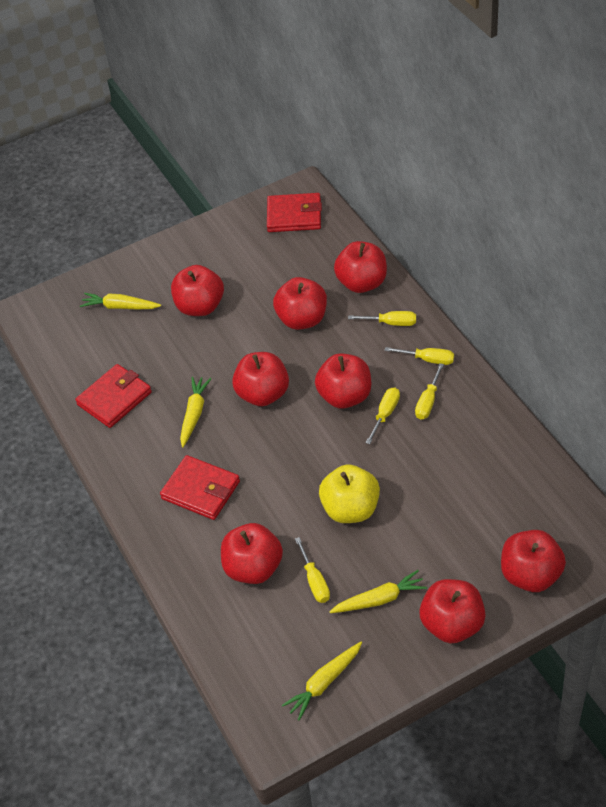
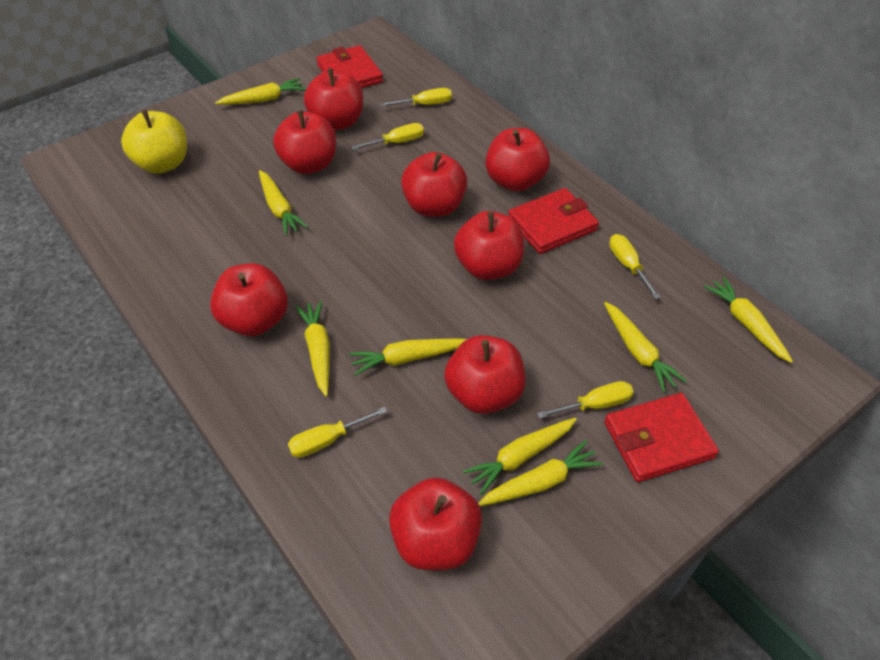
yellow carrot: [80,293,161,310] [180,377,211,447] [282,642,362,721] [329,570,427,613] = 4 -> [215,78,305,105] [259,170,308,236] [295,300,330,397] [349,338,467,375] [463,418,577,495] [478,440,603,506] [604,302,687,392] [704,277,793,363] = 8

